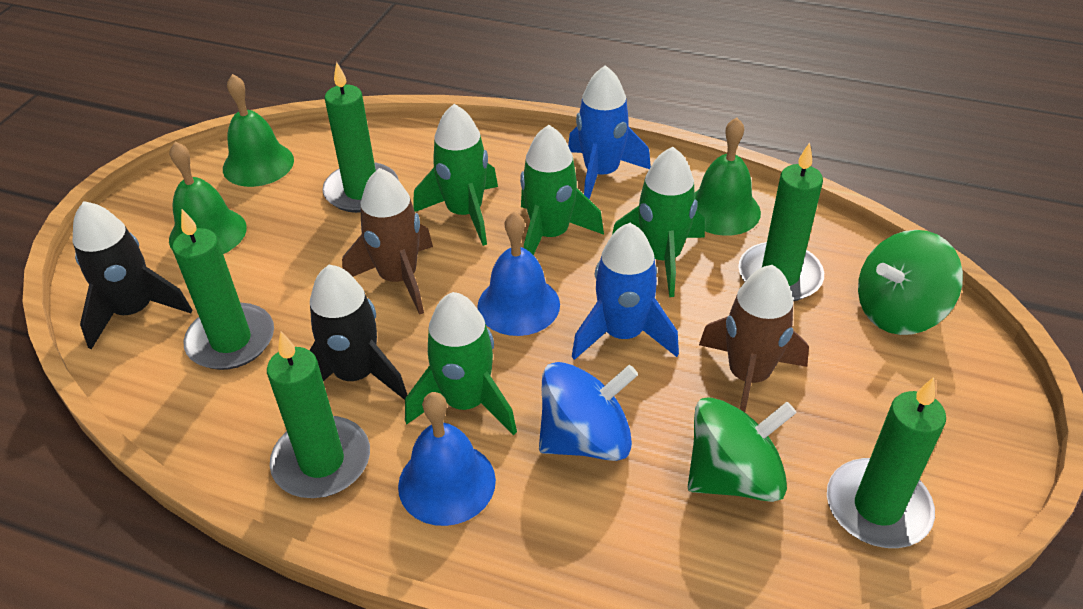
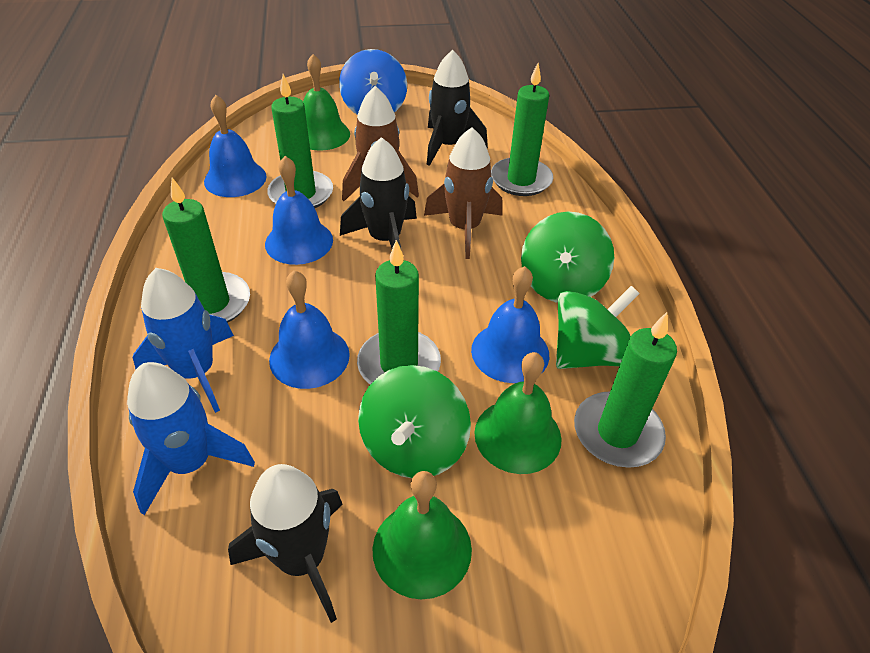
black rocket: [73,201,192,349] [310,265,407,400] = 2 -> [228,464,343,623] [340,137,417,248] [427,50,488,166] = 3
blue bell: [398,392,496,526] [477,212,560,336] = 2 -> [204,95,266,197] [265,156,333,265] [269,270,350,389] [471,266,549,383] = 4
green rocket: [405,292,517,435] [413,104,498,246] [520,125,604,255] [612,147,705,297] = 4 -> none = 0
green spinning top: [688,397,797,502] [858,230,963,335] = 2 -> [358,365,471,478] [521,212,614,303] [556,286,640,369] = 3

